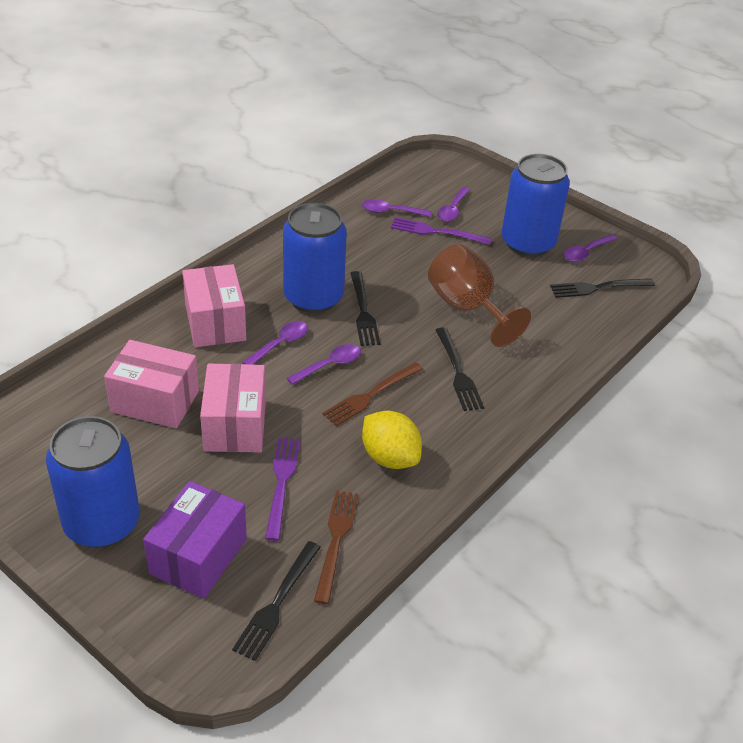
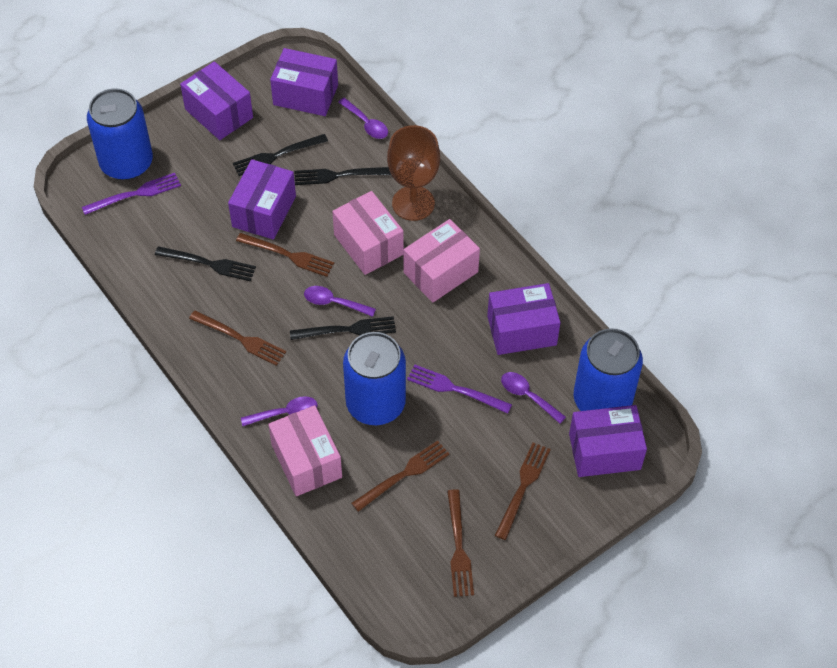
brown fork: [314,490,359,604] [323,362,423,426] = 2 -> [189,310,286,366] [236,233,334,277] [351,440,449,512] [447,489,474,597] [495,442,551,540] = 5
purple box: [143,481,247,599] = 1 -> [180,61,253,140] [228,159,296,240] [270,48,338,116] [487,283,561,355] [569,405,647,477] = 5
purple spoon: [242,321,308,365] [287,344,361,385] [362,199,432,217] [437,187,470,222] [563,234,617,262] = 5 -> [241,396,317,426] [304,286,376,317] [338,98,388,139] [501,372,566,424] = 4
yellow lemon: [362,411,422,469] = 1 -> none = 0

